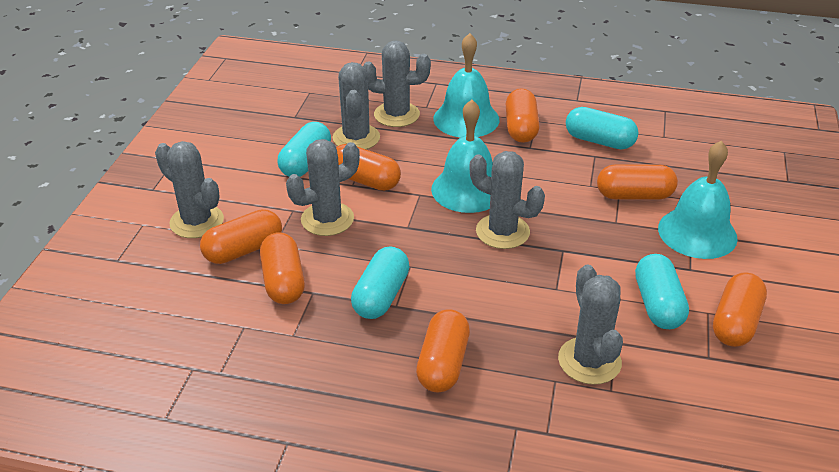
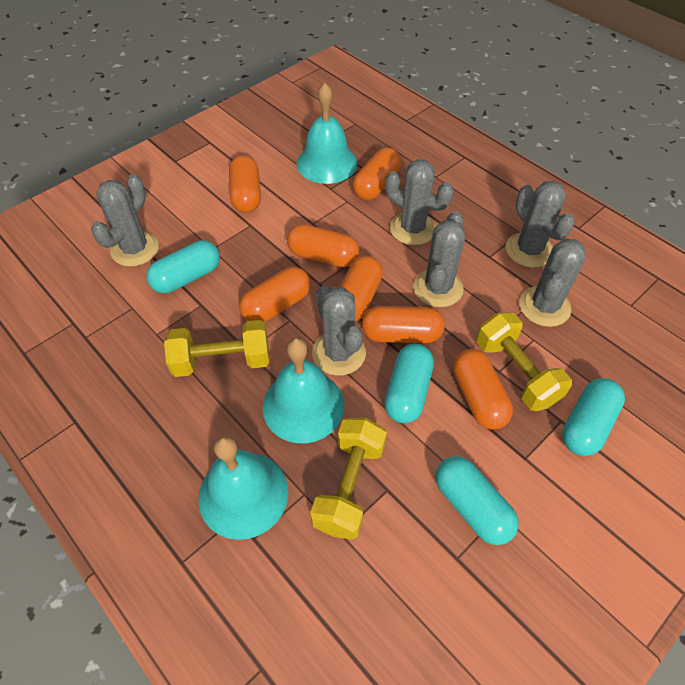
yellow dumbbell: none = 0 -> [164,320,269,377] [310,418,387,540] [476,312,572,411] = 3

